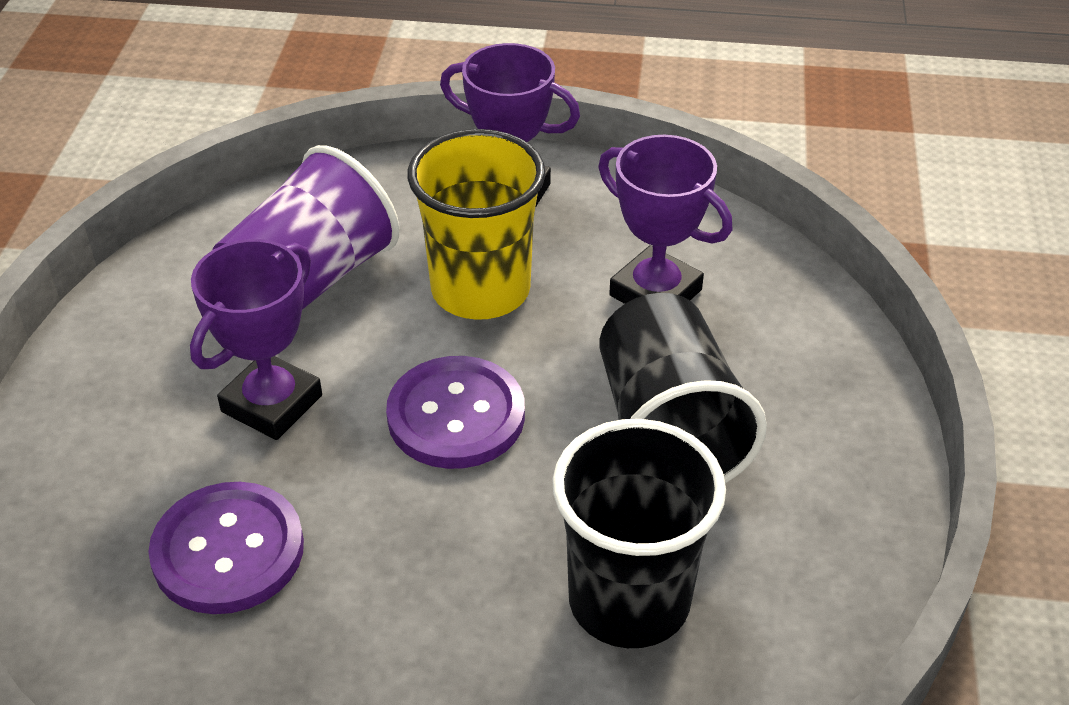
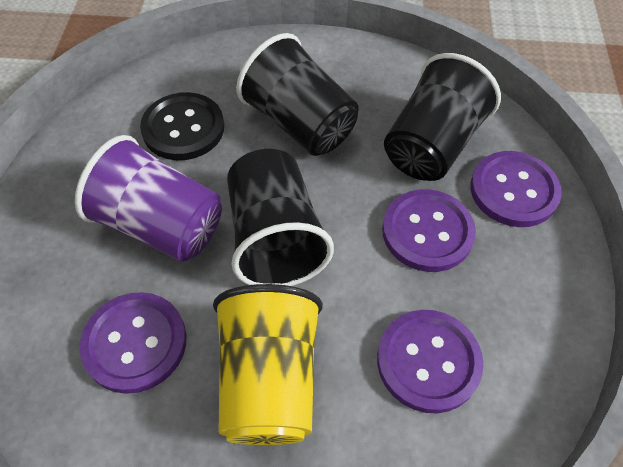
black button: none = 0 -> [140,92,224,160] = 1
black cup: [552,419,726,648] [599,293,767,483] = 2 -> [227,149,334,286] [236,33,359,156] [384,53,501,181] = 3
purple button: [149,482,304,614] [386,356,525,469] = 2 -> [80,292,186,394] [377,310,483,413] [382,189,476,272] [470,151,562,227] = 4
purple trophy: [190,239,322,440] [440,43,580,208] [598,135,733,304] = 3 -> none = 0

